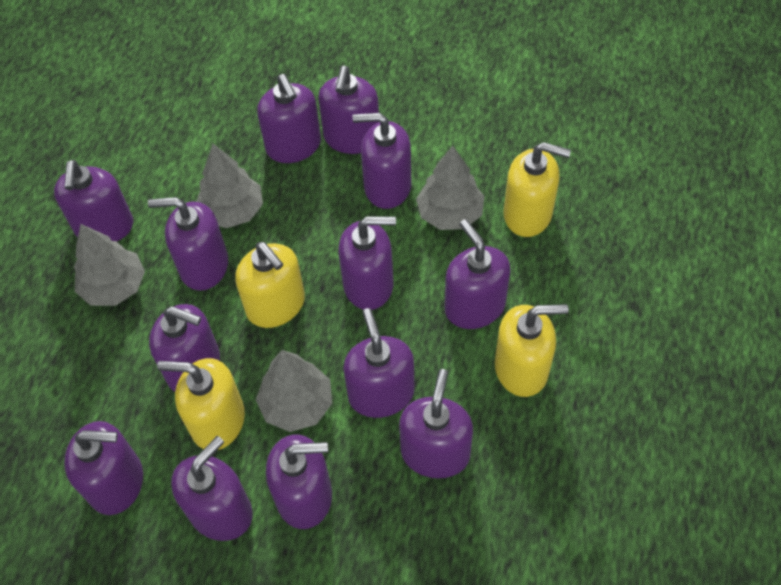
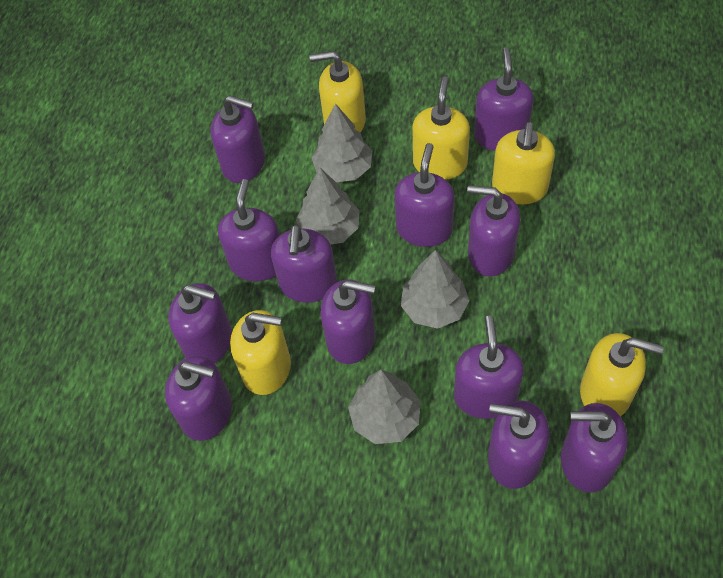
purple soap dispenser: [54,160,133,242] [64,421,143,515] [148,197,228,291] [149,304,220,391] [171,436,253,541] [257,74,321,163] [266,435,332,529] [318,66,380,154] [338,216,396,310] [343,308,415,418] [353,113,412,209] [399,369,473,478] [444,219,511,329] = 13 -> [165,356,232,441] [168,283,232,364] [211,95,265,183] [218,179,280,281] [271,225,337,303] [320,280,375,364] [395,143,454,247] [454,316,524,419] [467,185,521,276] [474,47,534,151] [488,400,549,489] [561,403,628,492] = 12
yellow soap dispenser: [157,358,245,450] [235,242,305,328] [495,304,569,397] [503,142,571,237] = 4 -> [230,310,291,395] [310,51,366,133] [412,76,470,180] [492,122,555,204] [580,333,664,417] = 5

